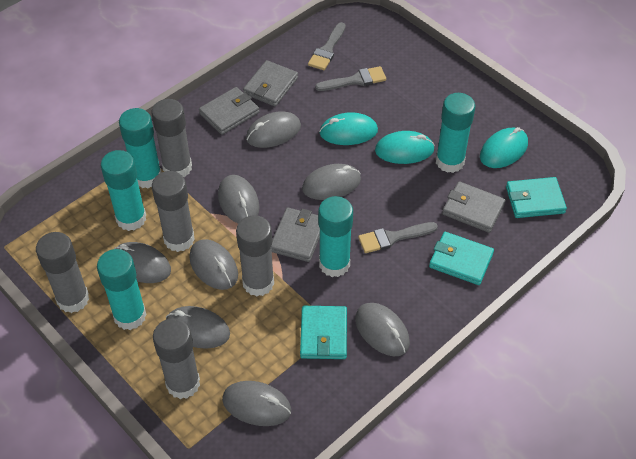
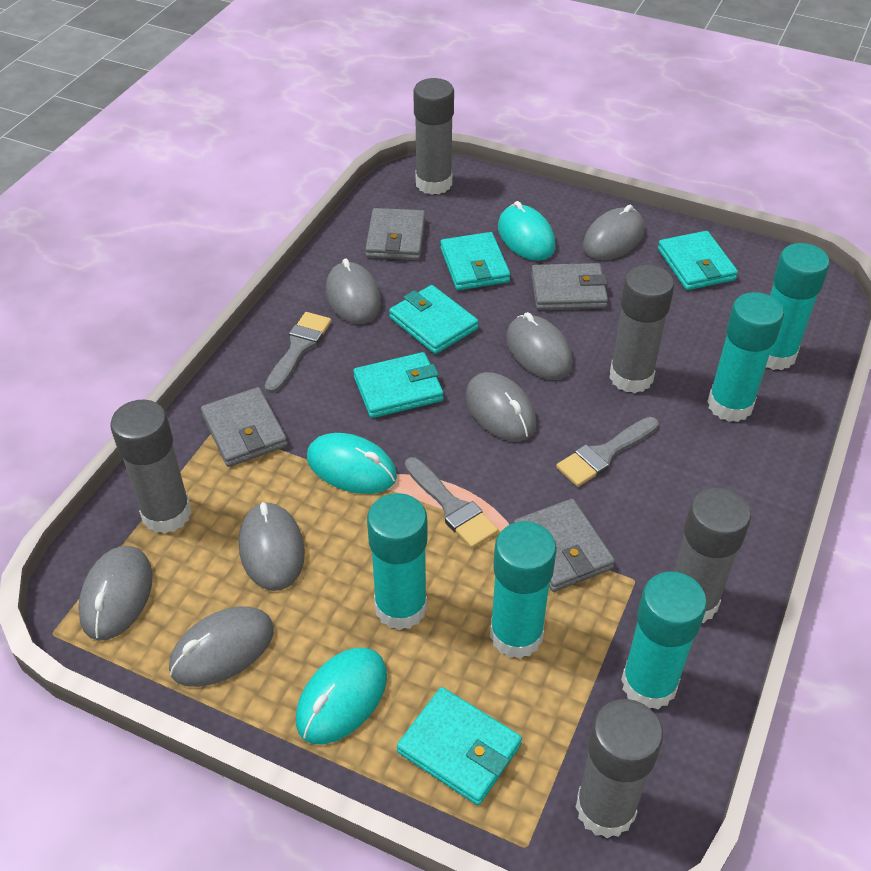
grey mouse: [114,242,171,283] [166,306,230,349] [189,239,238,290] [218,175,260,223] [222,381,291,426] [246,111,301,148] [302,164,361,200] [355,303,410,356] = 8 -> [78,546,153,641] [169,606,274,687] [239,502,305,591] [326,258,381,324] [466,372,536,441] [506,312,573,380] [583,205,645,260] = 7
turquoise wallet: [300,306,347,359] [429,232,494,285] [506,177,567,218] = 3 -> [353,352,444,418] [389,285,479,354] [397,687,522,805] [440,232,510,290] [658,231,738,290] = 5

